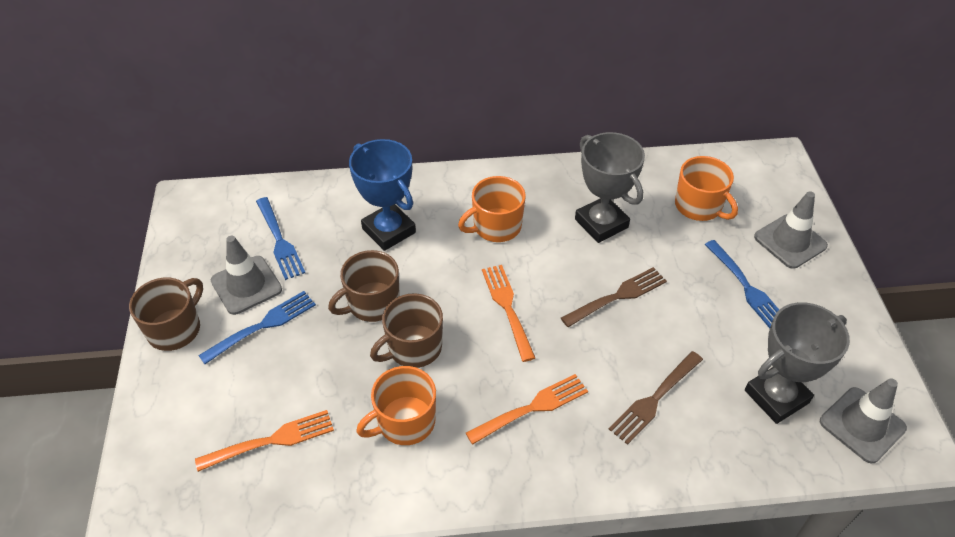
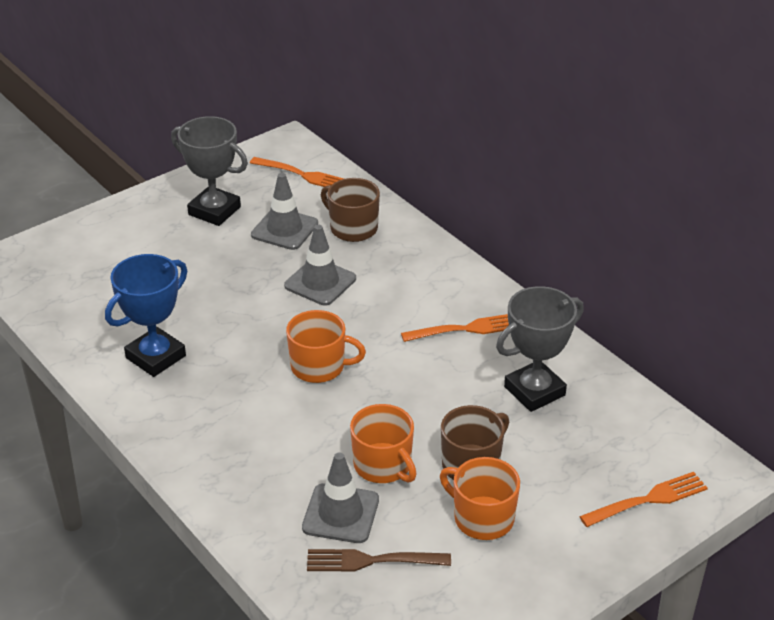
blue fork: [198,291,316,364] [256,197,305,280] [705,240,779,328] = 3 -> none = 0
brown fork: [561,267,667,327] [609,351,703,445] = 2 -> [307,549,451,571] = 1
brown mug: [129,277,203,351] [328,250,400,322] [370,293,443,368] = 3 -> [321,178,380,242] [441,405,509,480] = 2

